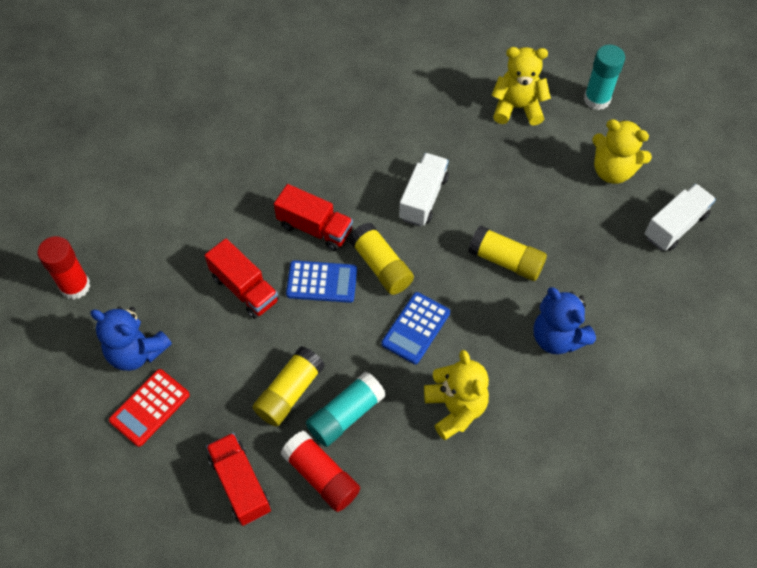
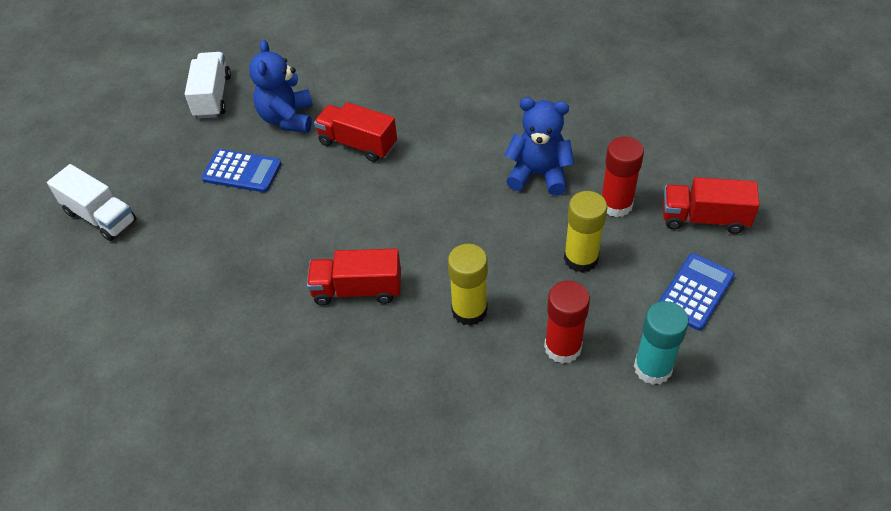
red calculator: [109,369,190,447] = 1 -> none = 0
turquoise glue stick: [306,371,386,447] [584,45,625,110] = 2 -> [634,301,689,385] = 1
yellow glue stick: [252,346,325,427] [349,222,414,295] [468,225,547,281] = 3 -> [448,244,488,326] [564,191,607,273] = 2
yellow teddy bear: [424,350,489,440] [491,47,551,126] [592,119,652,184] = 3 -> none = 0

